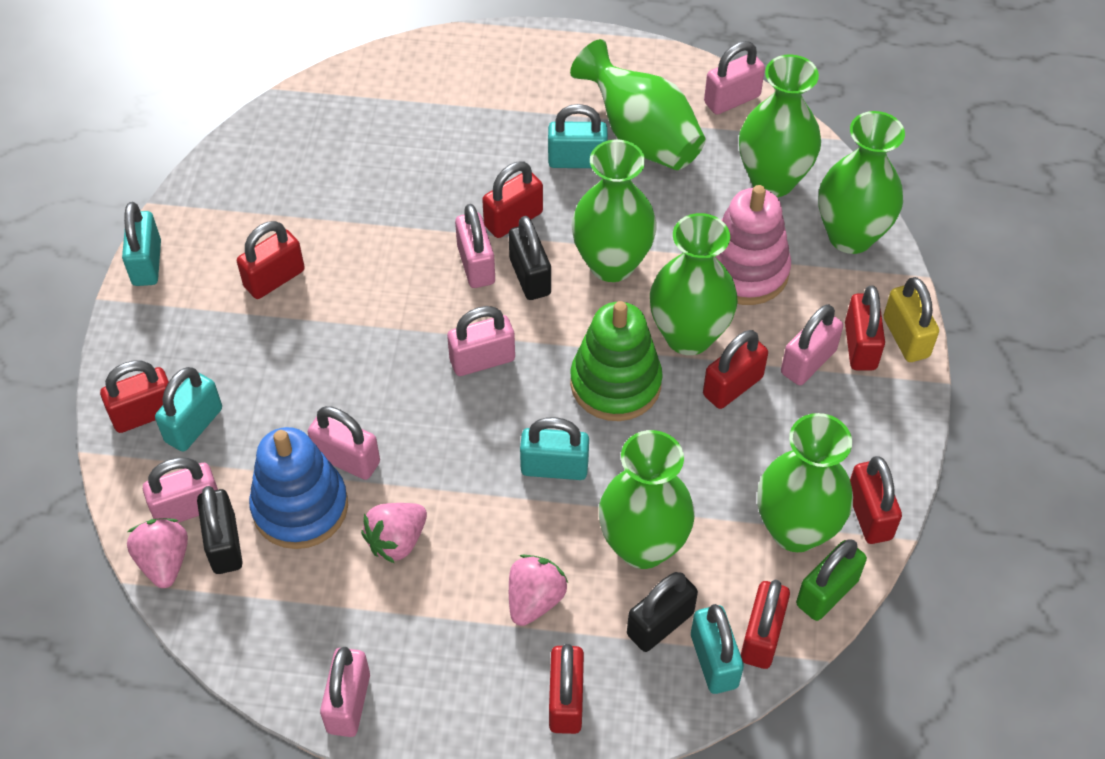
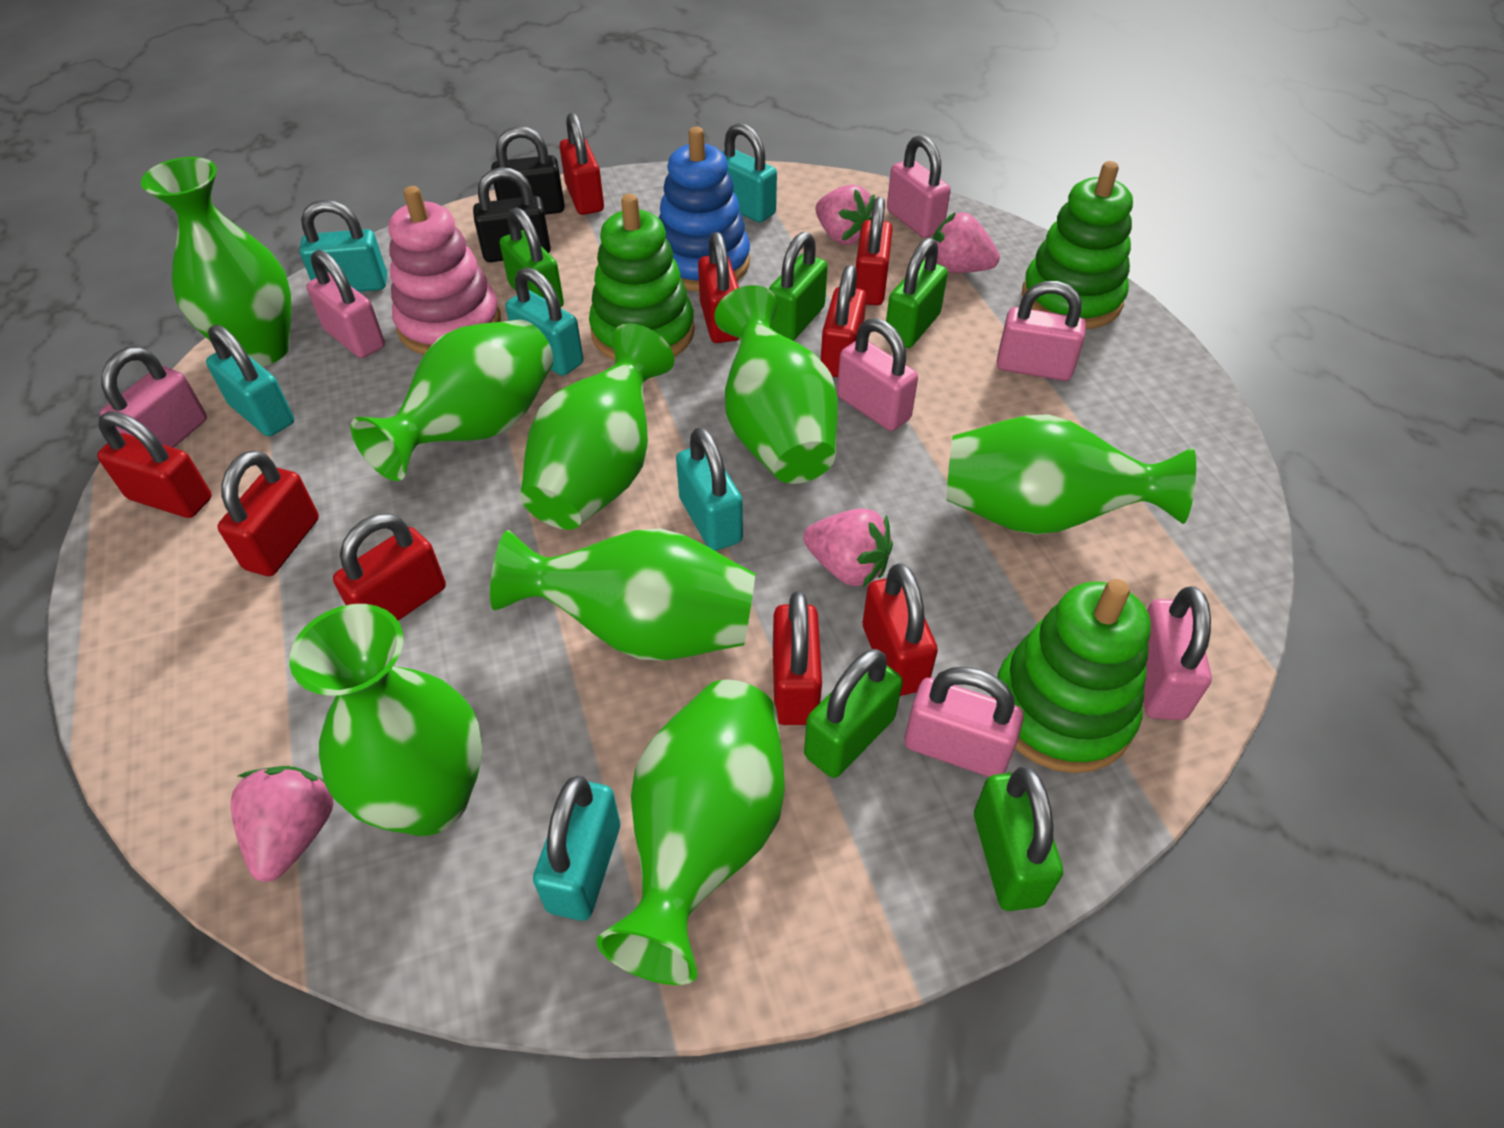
black padlock: [197,486,243,574] [508,216,551,300] [627,572,698,652] = 3 -> [473,167,551,262] [491,126,565,215] = 2
green padlock: [796,539,867,621] = 1 -> [500,207,564,307] [769,232,828,341] [804,649,903,778] [885,238,948,348] [974,766,1063,911] = 5
green stacking toy: [570,301,663,421] = 1 -> [589,194,695,361] [992,579,1151,773] [1022,161,1133,329] = 3
green vase: [570,39,706,170] [572,139,657,282] [599,430,695,569] [650,213,738,355] [739,54,821,197] [757,413,853,552] [818,111,905,254] = 7 -> [141,157,291,367] [289,604,482,836] [351,319,553,481] [490,528,755,661] [520,323,674,530] [596,680,785,985] [715,285,838,484] [947,414,1196,535] = 8
pink strawberry: [127,518,188,588] [361,503,427,564] [509,555,568,626] = 3 -> [231,766,333,882] [803,508,893,587] [815,184,875,245] [933,212,1000,273] = 4
red padlock: [100,360,169,433] [237,221,305,299] [482,162,543,238] [549,644,584,734] [703,330,768,409] [741,580,790,669] [845,286,885,370] [850,456,902,544] = 8 -> [97,411,212,518] [218,450,319,576] [333,513,446,621] [559,113,604,215] [698,232,739,343] [773,592,822,725] [821,265,867,377] [856,197,893,305] [863,563,938,696] = 9
turquoise padlock: [122,202,161,286] [155,367,222,452] [520,417,589,480] [548,104,608,168] [691,604,744,694] = 5 -> [206,325,294,437] [299,200,387,292] [505,267,583,376] [533,775,620,921] [676,427,743,551] [723,123,777,222] = 6
yellow padlock: [883,277,939,362] = 1 -> none = 0

